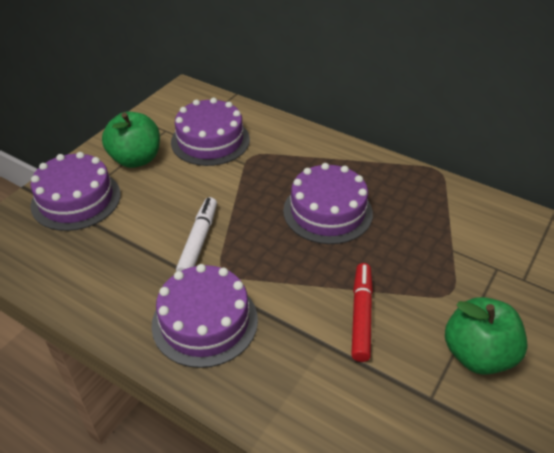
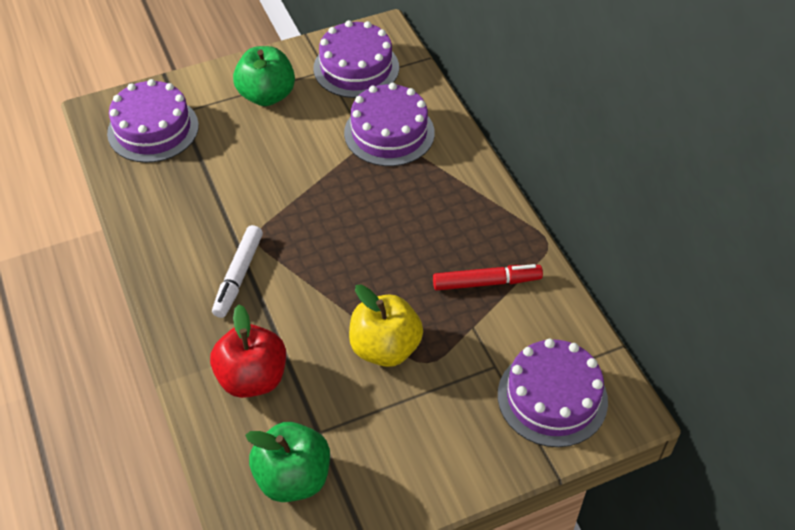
red apple: none = 0 -> [210,305,286,398] = 1
yellow apple: none = 0 -> [349,284,423,367] = 1

